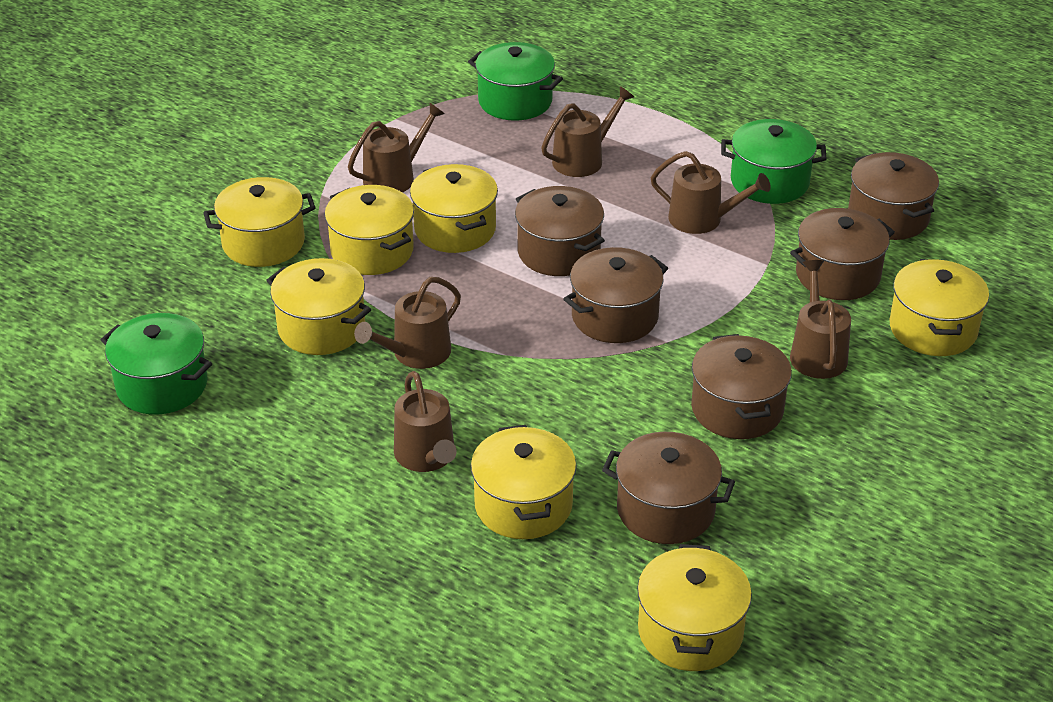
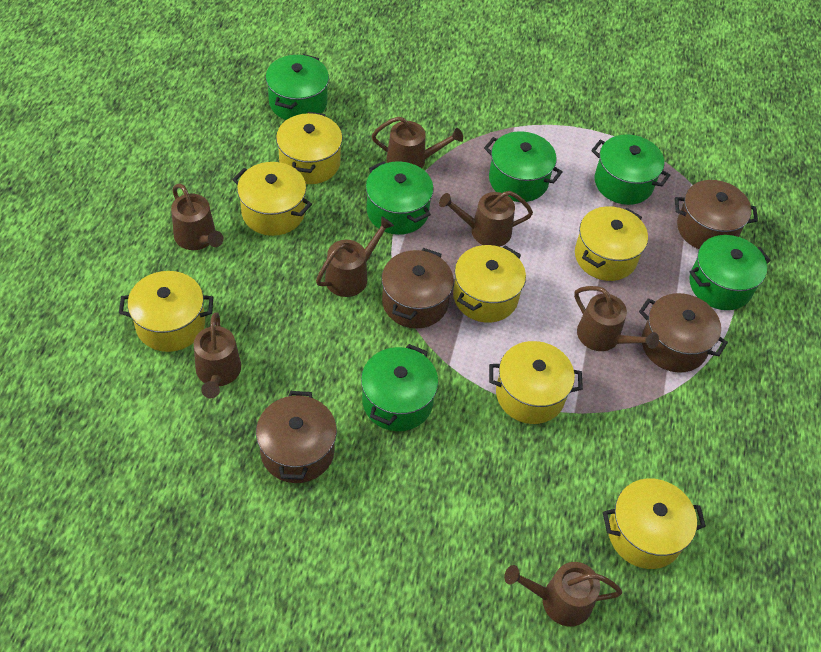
brown pot: [515,186,605,276] [564,247,668,343] [602,432,735,544] [691,334,792,439] [790,208,895,300] [848,152,939,240] = 6 -> [256,391,337,483] [382,248,454,329] [639,293,728,373] [675,180,758,249] = 4
brown watering can: [348,103,445,193] [354,277,461,369] [394,371,457,472] [541,86,634,177] [651,151,771,234] [790,260,851,379] = 6 -> [171,184,224,250] [194,312,241,398] [316,216,394,297] [372,117,463,168] [439,191,533,247] [504,562,622,627] [574,286,659,351] = 7
green pot: [101,313,212,415] [468,42,563,121] [721,119,826,204] = 3 -> [265,54,329,120] [361,344,438,431] [366,161,434,235] [484,131,562,202] [591,135,670,205] [689,235,771,310] = 6

